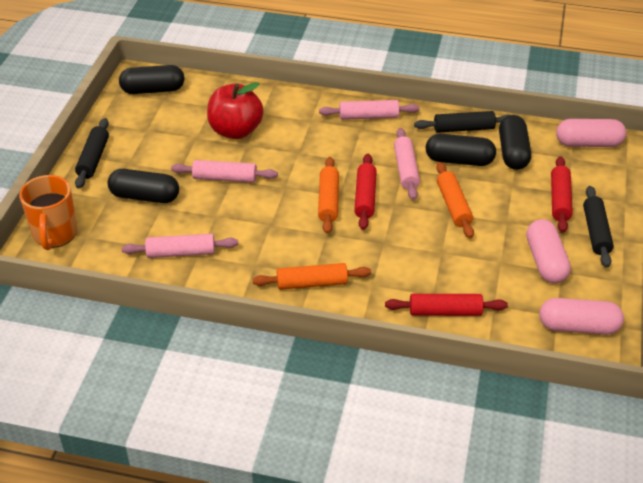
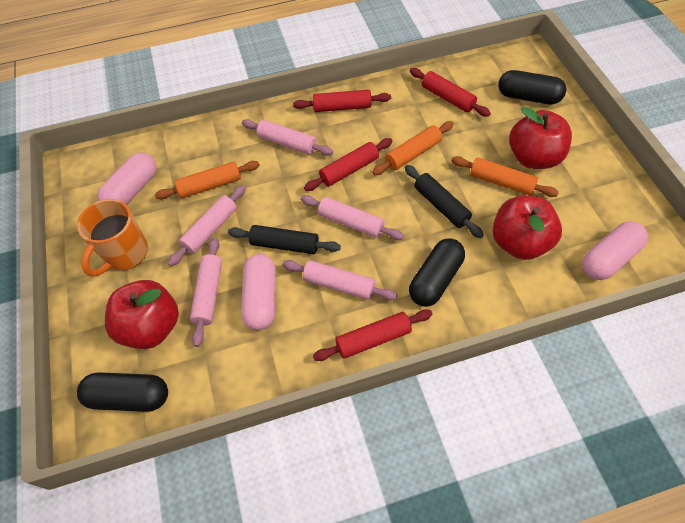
black capsule: [108,169,179,203] [119,65,184,94] [426,134,496,166] [499,115,531,170] = 4 -> [77,372,168,412] [409,238,465,307] [498,70,567,104] = 3
black rolling pin: [75,118,109,189] [414,111,510,133] [583,186,614,268] = 3 -> [228,225,341,254] [404,165,484,238] = 2
pink rolling pin: [122,234,238,258] [171,160,278,183] [319,100,419,120] [394,128,420,200] = 4 -> [168,185,246,266] [190,237,222,347] [242,119,333,156] [282,260,397,300] [301,195,404,240] = 5
red apple: [207,82,264,139] = 1 -> [105,280,179,349] [492,196,562,260] [509,107,572,169] = 3
red rolling pin: [354,154,377,230] [385,294,508,316] [551,156,573,233] = 3 -> [293,90,391,112] [304,138,393,191] [313,309,432,361] [410,68,491,117] = 4

